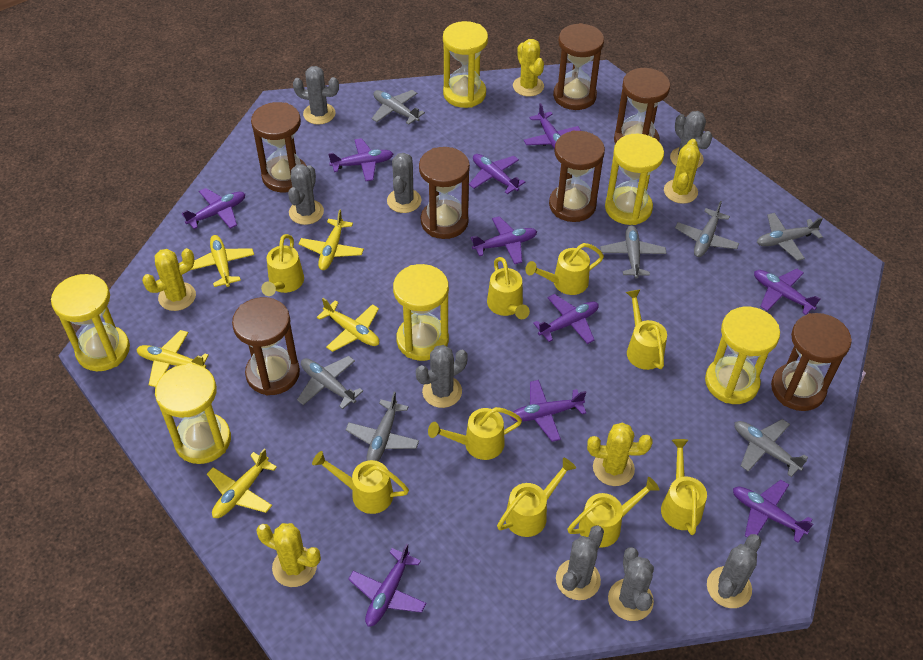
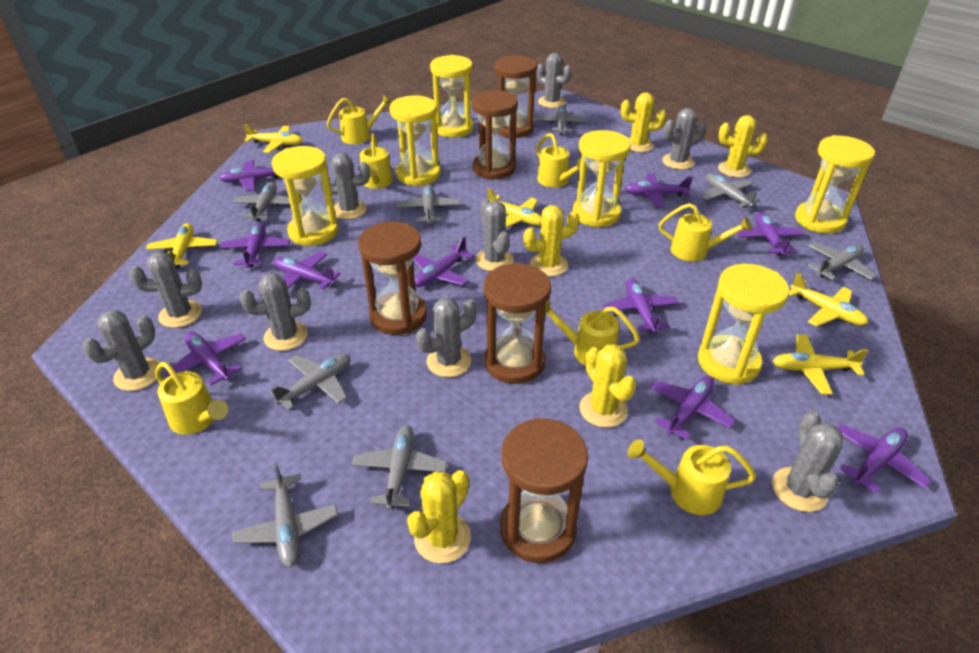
brown hourglass: [232,297,300,396] [251,102,307,192] [419,147,470,239] [549,130,605,222] [553,23,604,110] [614,68,670,144] [771,313,852,411] = 7 -> [358,222,427,335] [471,90,518,179] [484,263,551,384] [495,55,537,138] [500,418,588,563] = 5
grey cactus: [288,164,324,225] [293,66,339,125] [387,153,421,213] [416,345,468,408] [556,526,604,600] [608,547,654,621] [670,111,713,168] [707,534,761,608] = 8 -> [82,310,162,391] [129,252,202,328] [239,273,311,351] [319,153,370,219] [416,298,477,377] [476,199,514,271] [537,53,572,108] [662,108,706,170] [772,411,843,512] = 9
grey plane: [297,356,363,409] [346,392,419,461] [372,90,425,125] [600,225,667,279] [675,201,739,257] [735,419,808,477] [757,213,823,261] = 7 -> [232,463,338,568] [233,182,290,221] [269,354,350,410] [351,425,447,510] [397,185,460,224] [535,105,588,135] [701,173,760,208] [808,242,876,280] = 8
yellow watering can: [261,234,304,296] [312,451,409,514] [428,407,522,460] [487,257,530,319] [497,458,576,537] [525,243,604,295] [568,477,660,548] [626,289,667,370] [661,439,707,535] = 9 -> [155,362,228,435] [327,94,392,144] [360,133,393,189] [536,133,588,188] [545,299,640,365] [628,439,756,515] [659,203,752,261] = 7

